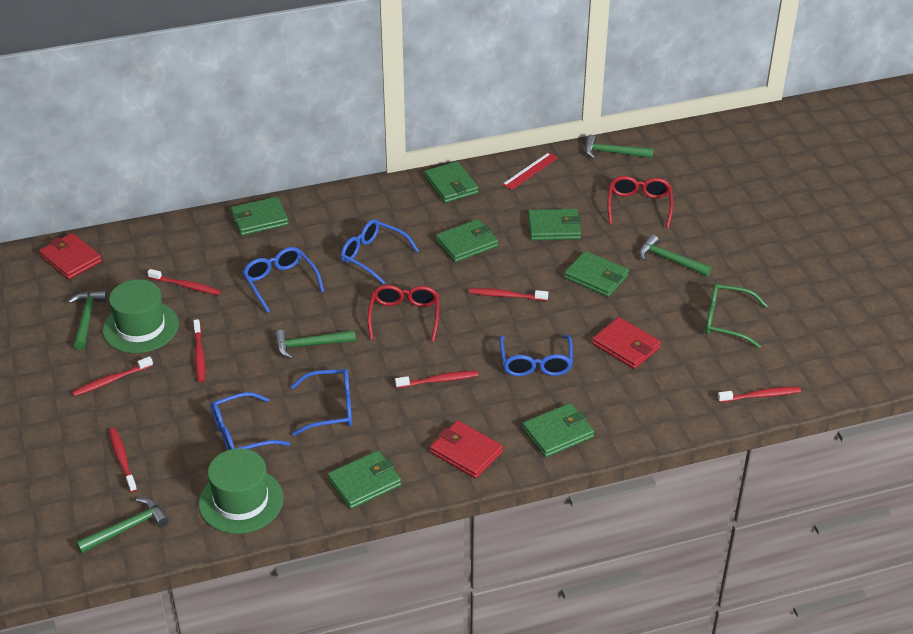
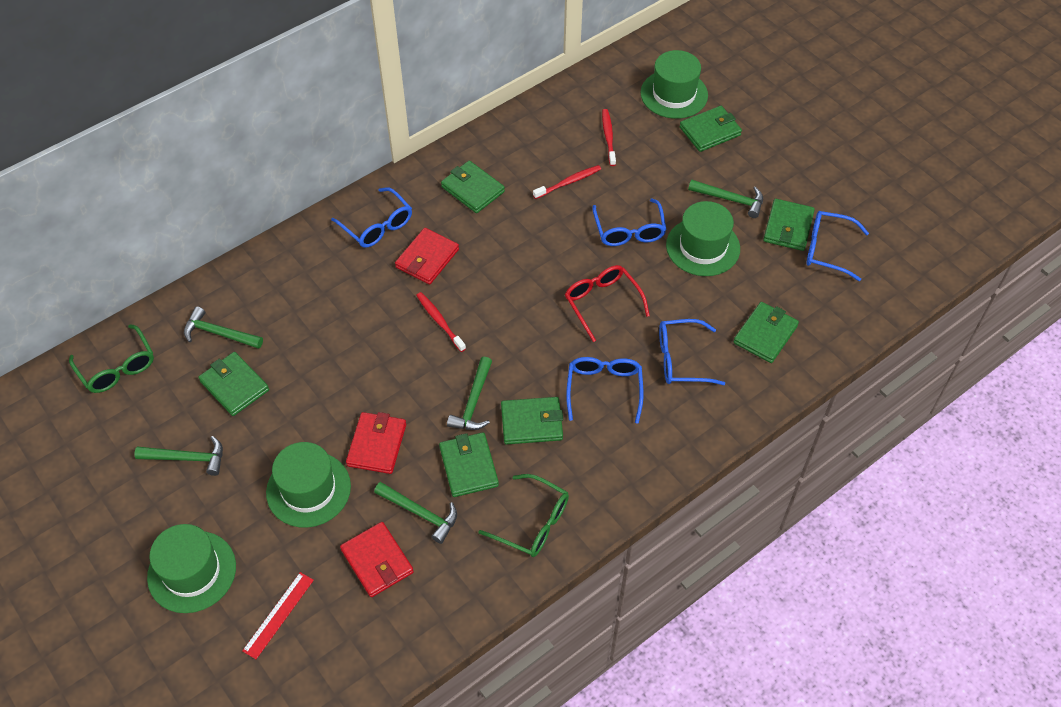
green glasses: [705,283,768,348] = 1 -> [69,324,154,393] [478,474,569,557] = 2
green hat: [103,279,179,353] [199,448,284,534] = 2 -> [147,524,236,613] [266,442,351,528] [640,50,708,119] [666,201,740,276] = 4
red glasses: [368,285,439,342] [607,176,673,228] = 2 -> [565,265,650,342] = 1
red toothbrush: [72,356,153,396] [109,428,137,492] [147,269,221,295] [193,319,205,382] [395,371,479,388] [469,288,548,301] [718,387,801,402] = 7 -> [416,292,466,352] [533,165,601,199] [602,109,616,166] = 3

